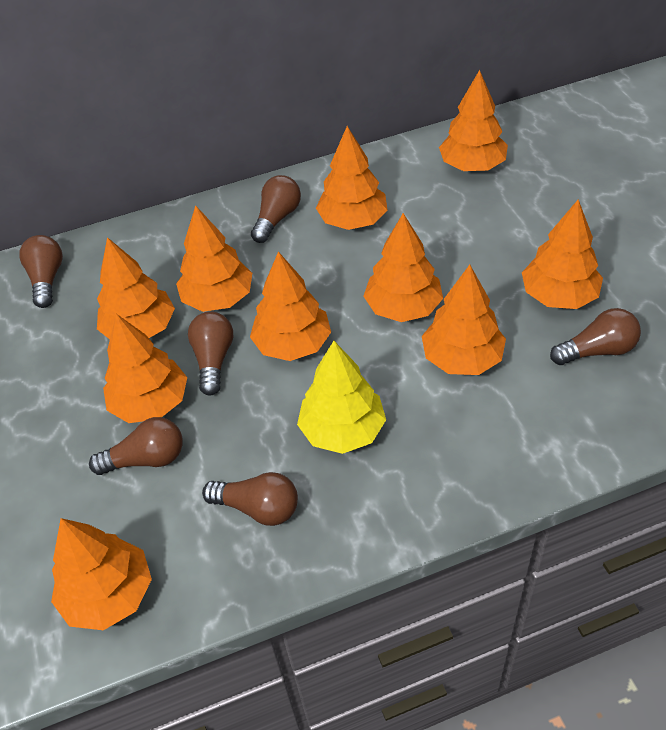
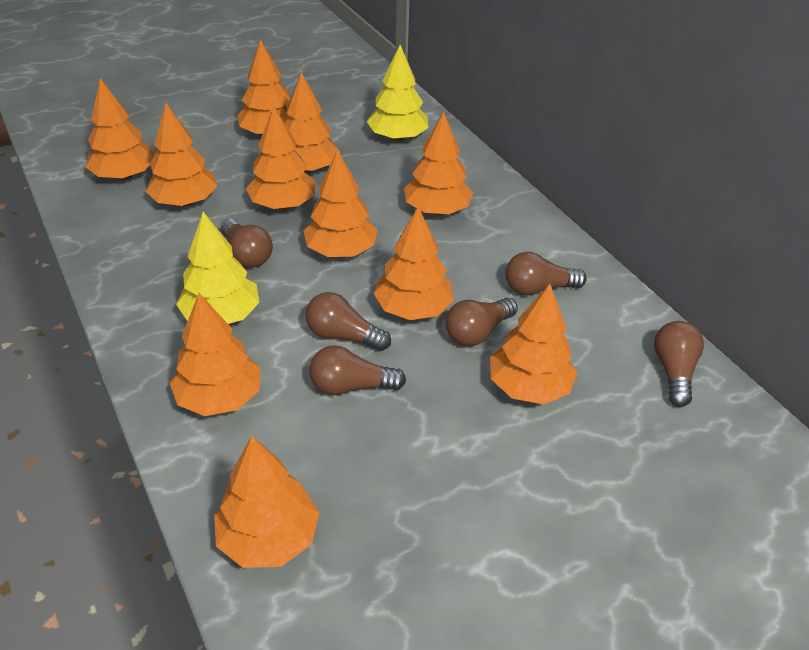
orange tree: [51,518,152,630] [97,237,175,339] [103,314,187,423] [176,205,252,312] [250,252,331,361] [316,126,388,230] [363,213,443,322] [422,265,506,375] [439,70,508,171] [522,200,603,309] = 10 -> [86,78,154,180] [146,103,218,206] [170,293,261,416] [214,436,320,568] [237,39,290,134] [246,106,315,209] [285,72,340,173] [303,150,378,257] [373,207,454,320] [404,112,473,215] [490,284,578,405] = 11
yellow tree: [297,341,386,454] = 1 -> [176,212,260,324] [367,45,429,141] = 2

